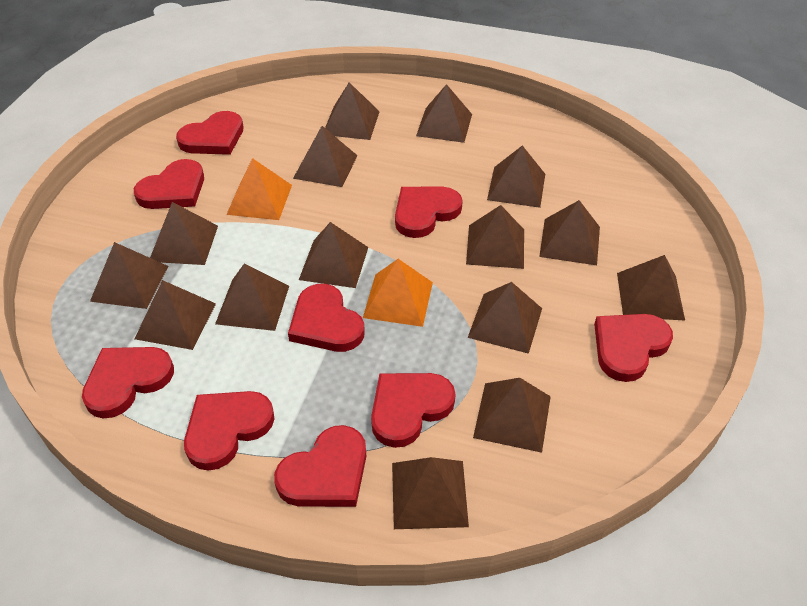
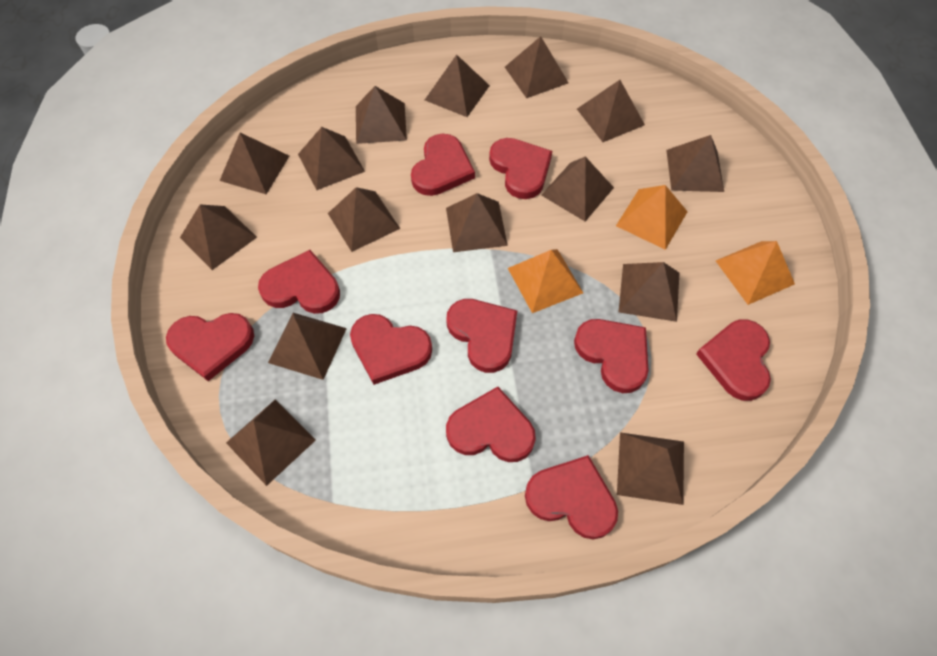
orange pyramid: [226,158,292,220] [363,259,433,327] = 2 -> [508,249,583,313] [616,185,688,250] [716,241,795,305] = 3
red heart: [82,347,174,419] [134,159,204,209] [176,111,244,155] [184,391,275,471] [274,425,366,507] [288,284,365,352] [371,373,456,448] [395,187,463,238] [594,314,673,382] = 9 -> [166,313,254,381] [258,250,340,314] [350,314,432,385] [411,134,475,196] [446,299,517,373] [446,387,536,462] [489,138,552,199] [525,455,618,539] [574,319,649,393] [696,319,771,401] = 10

